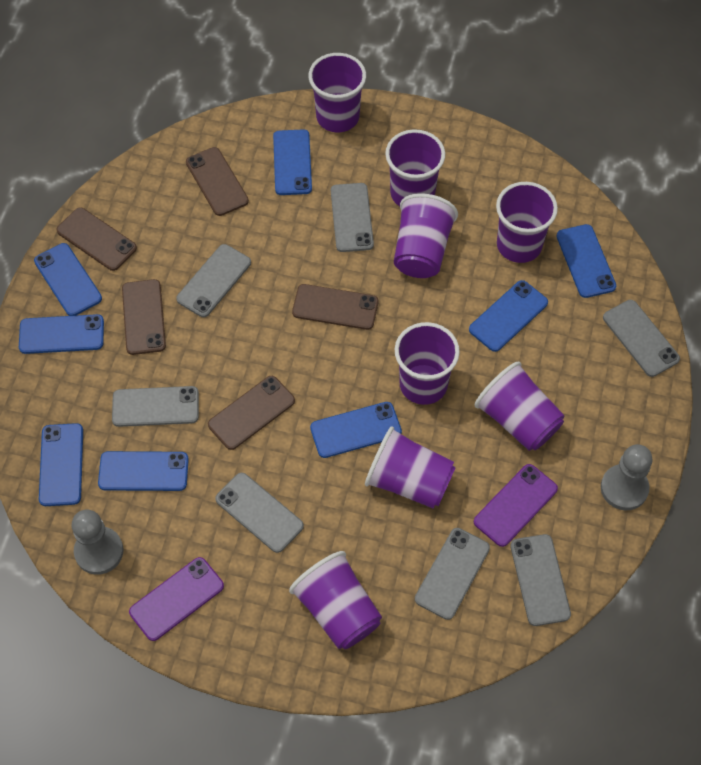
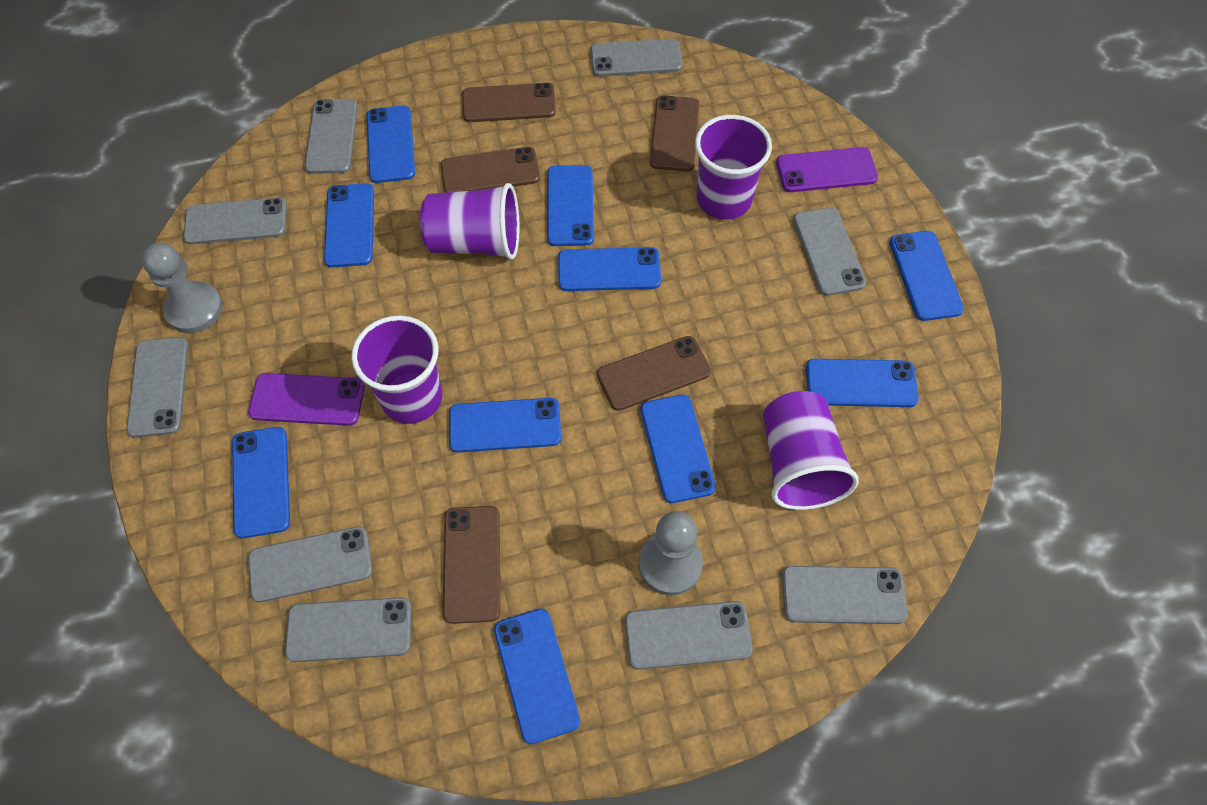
blue phone: [19,314,104,354] [34,243,102,316] [39,423,83,506] [98,451,189,491] [273,129,312,195] [310,402,402,458] [469,280,548,352] [557,224,616,298] = 8 -> [232,427,290,538] [324,183,374,268] [367,106,415,183] [449,398,561,452] [494,609,580,744] [547,165,594,246] [558,247,661,291] [641,395,716,503] [806,359,919,407] [889,231,964,321] = 10
grey phone: [112,386,199,427] [176,244,251,317] [215,473,304,553] [331,183,374,252] [415,528,490,620] [510,534,571,626] [603,300,680,377] = 7 -> [127,337,189,438] [183,198,287,245] [248,526,372,602] [285,597,412,662] [305,99,358,174] [590,39,683,77] [625,601,753,670] [782,566,908,624] [793,207,866,296] = 9
purple cup: [289,551,382,649] [309,53,366,132] [365,426,456,508] [385,129,445,206] [394,193,458,278] [395,322,460,405] [475,362,565,451] [496,182,558,263] = 8 -> [351,315,442,424] [420,183,519,260] [695,115,772,220] [763,391,859,510] = 4

